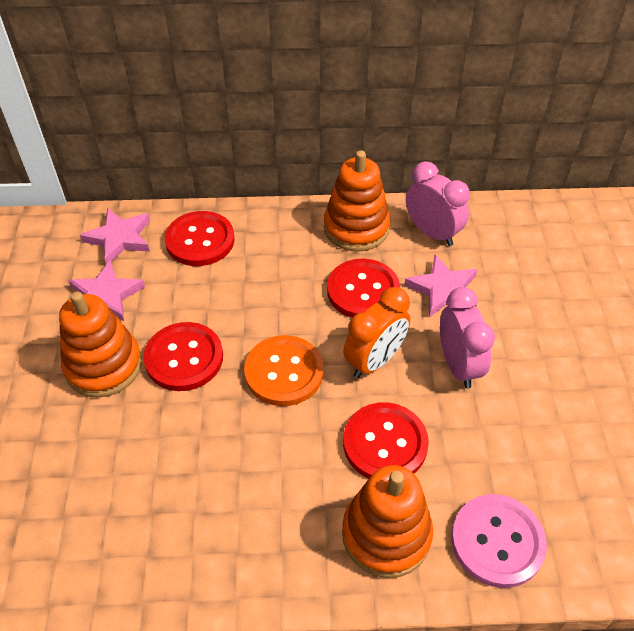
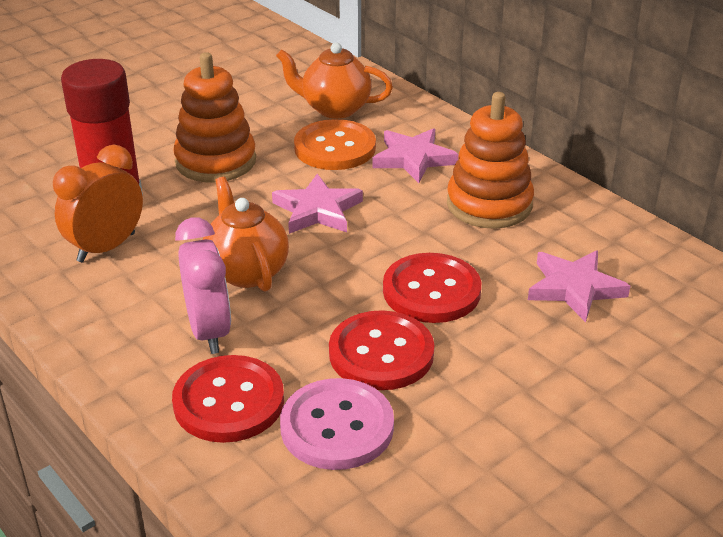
orange stacking toy: [59,292,142,398] [324,150,390,252] [342,465,433,578] = 3 -> [173,52,256,182] [447,92,534,229] = 2
orange teapot: none = 0 -> [203,177,289,292] [276,43,393,119] = 2
pink clock: [406,161,470,246] [440,287,495,388] = 2 -> [175,217,231,354] = 1
red button: [144,322,223,391] [165,211,235,266] [327,259,400,318] [343,402,429,478] = 4 -> [172,355,284,443] [329,310,434,390] [383,253,481,323] = 3
red glue stick: none = 0 -> [61,59,143,196] = 1

